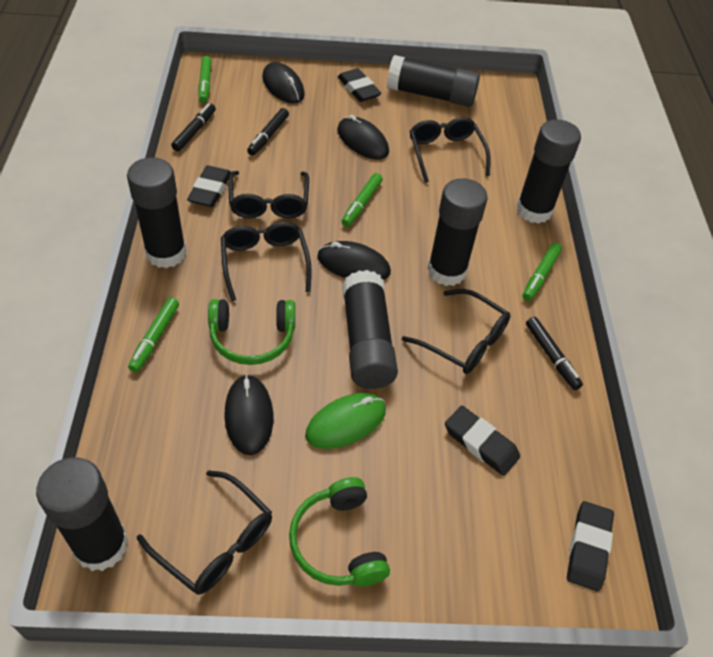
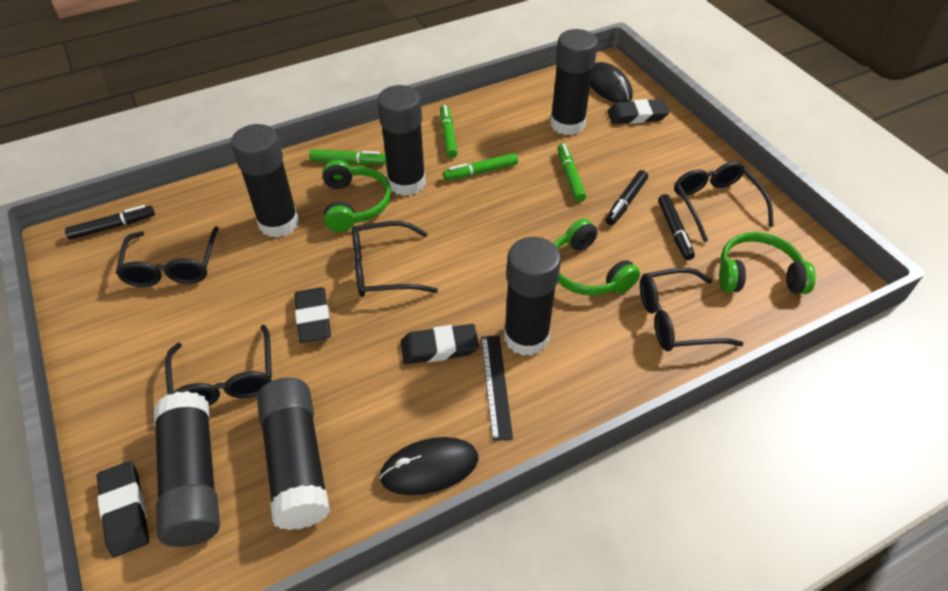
black mouse: [224,374,273,455] [262,62,305,103] [317,241,391,280] [337,115,389,159] = 4 -> [379,437,478,495] [590,62,633,103] = 2
black ruler: none = 0 -> [481,336,513,441] = 1
green headphones: [208,299,295,365] [289,477,390,587] = 2 -> [323,160,391,232] [554,219,640,296] [719,232,816,294] = 3
green mouse: [305,393,386,449] = 1 -> none = 0

